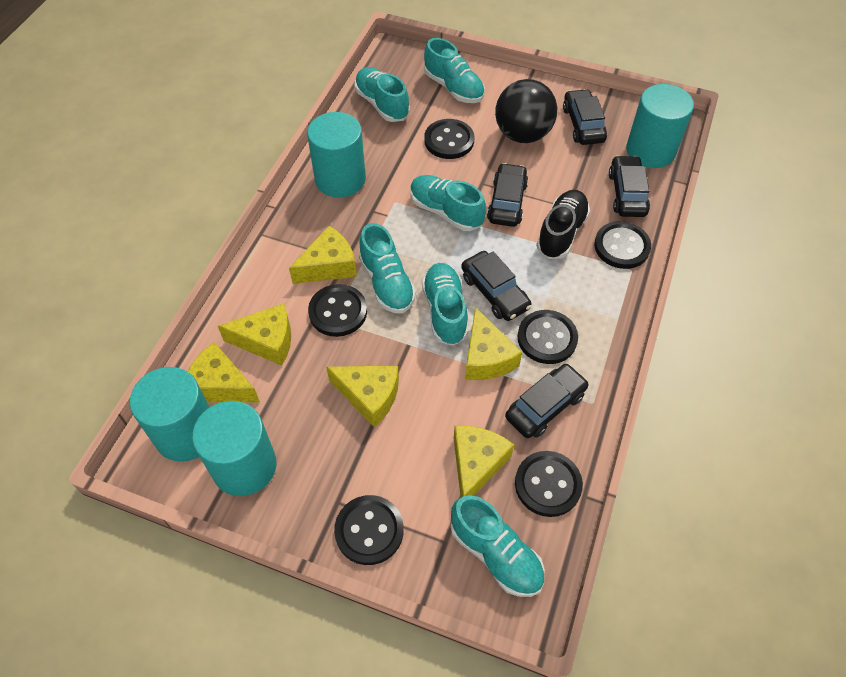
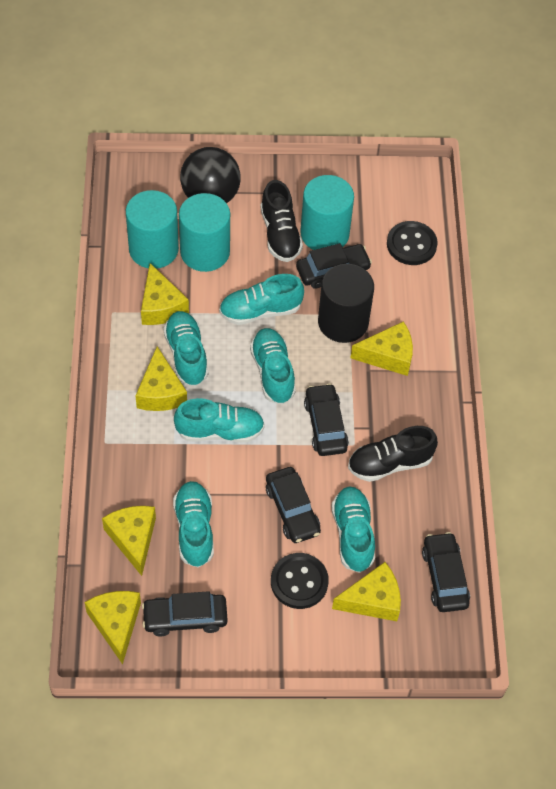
black button: [308,284,367,337] [334,495,404,565] [424,119,474,159] [515,451,583,517] [518,310,578,364] [594,221,651,269] = 6 -> [271,553,329,609] [387,221,438,265] = 2
black cylinder: none = 0 -> [318,264,374,343] = 1
black shoe: [536,190,590,259] = 1 -> [260,180,303,262] [348,426,438,482] = 2
turquoise cylinder: [130,367,209,462] [192,401,277,496] [307,112,366,198] [626,84,694,168] = 4 -> [126,190,179,269] [179,193,230,272] [300,175,354,250] = 3

